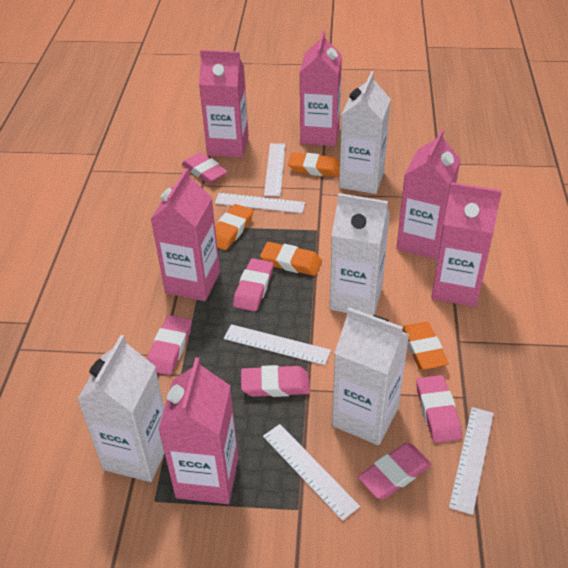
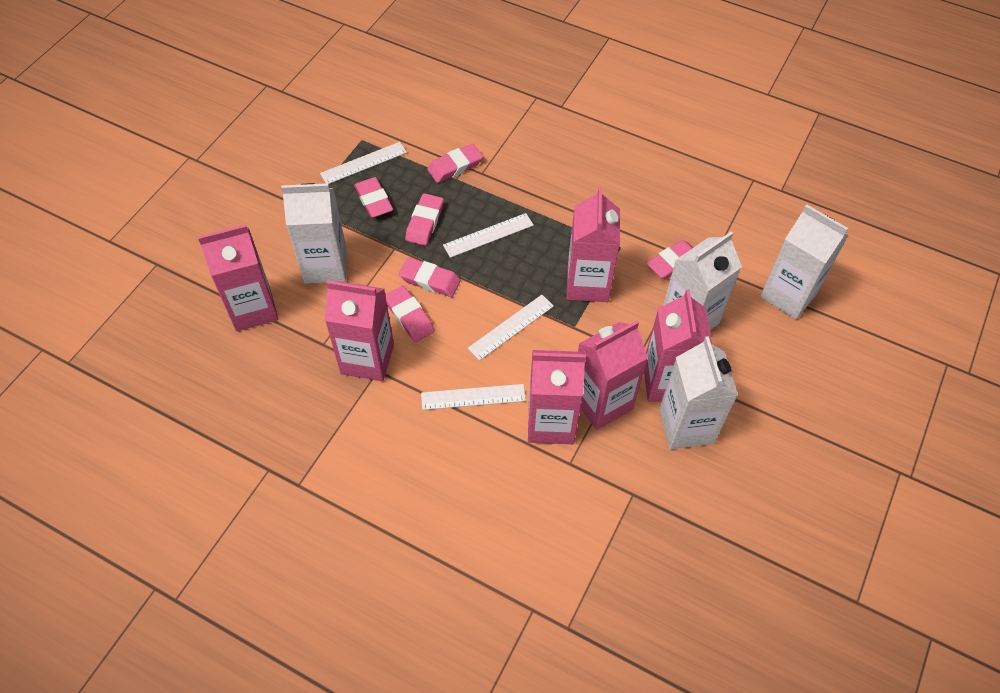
orange eraser: [215,204,253,250] [260,242,322,276] [288,152,340,177] [402,322,449,370] = 4 -> none = 0
white ruler: [215,193,305,214] [224,324,331,365] [263,424,360,521] [264,143,285,196] [449,407,494,515] = 5 -> [320,142,407,184] [421,384,526,410] [443,213,534,258] [468,295,554,361] = 4

